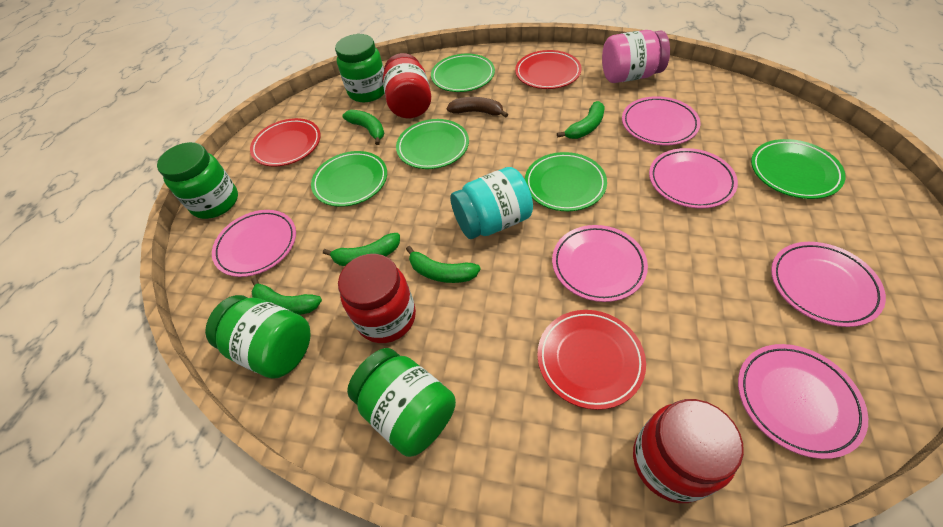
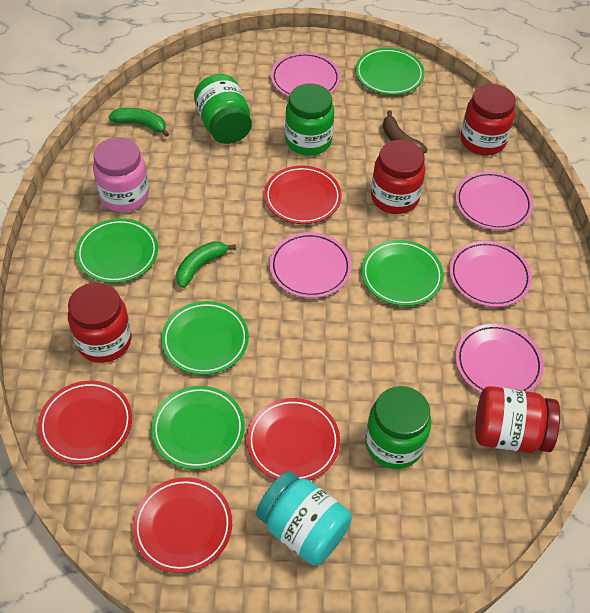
green banana: [251,277,322,315] [323,233,400,266] [342,110,384,145] [406,246,481,283] [557,101,605,139] = 5 -> [108,108,169,137] [176,241,236,288] = 2
green jar: [157,142,238,219] [205,295,311,379] [335,34,385,102] [347,348,456,457] = 4 -> [194,74,252,144] [285,84,334,156] [365,386,431,469] = 3
pink plate: [212,210,296,277] [552,225,648,302] [622,96,700,145] [649,148,738,209] [738,344,868,459] [771,242,886,327] = 6 -> [270,232,352,298] [271,52,341,97] [449,241,532,307] [455,171,533,230] [456,324,544,393] = 5
red jar: [338,254,416,343] [383,53,431,118] [633,399,744,503] = 3 -> [68,282,132,363] [371,140,425,214] [461,84,516,155] [475,386,560,453] = 4
red plate: [250,118,321,166] [515,50,582,89] [537,310,646,410] = 3 -> [38,381,132,464] [132,477,232,573] [247,398,340,481] [264,166,342,224] = 4

